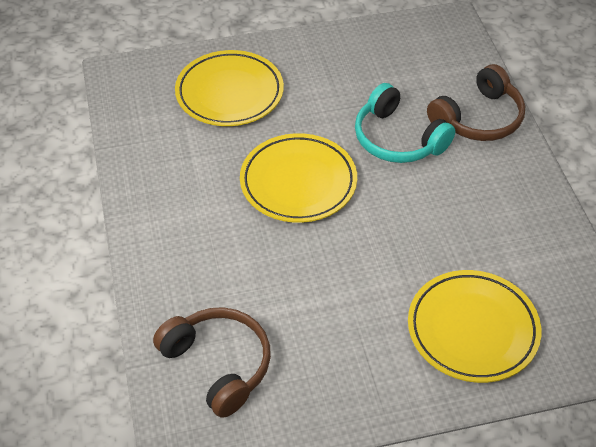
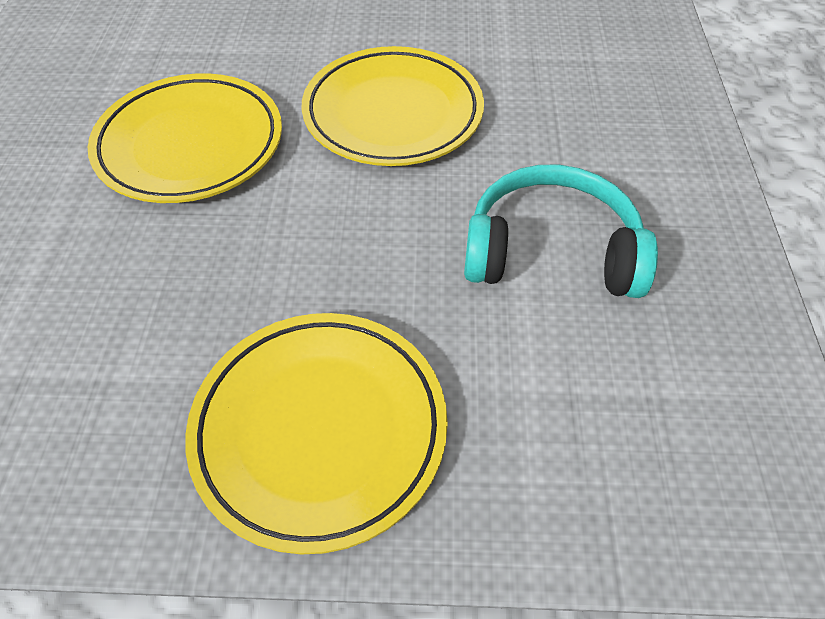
brown headphones: [153,307,271,418] [427,64,525,141] = 2 -> none = 0

